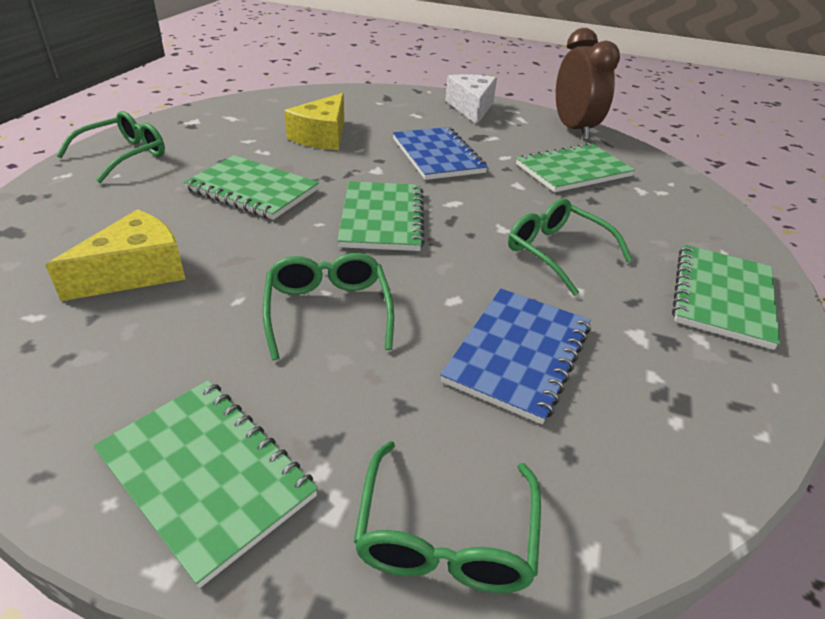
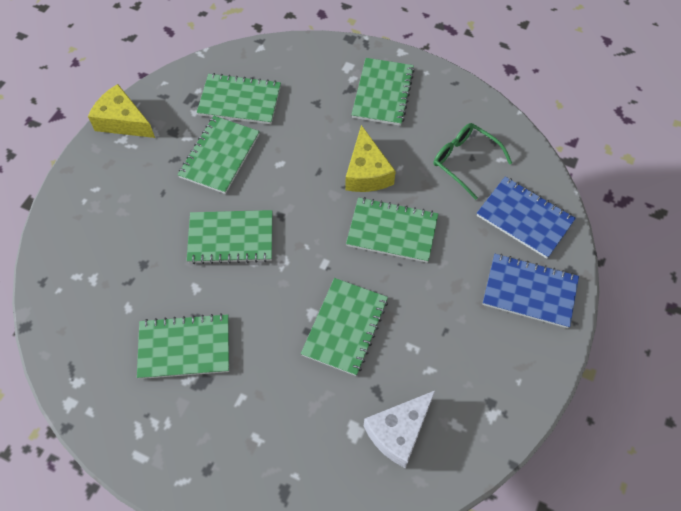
brown clock: [556,28,620,140] = 1 -> none = 0
green glasses: [56,111,165,183] [263,253,394,360] [354,441,541,593] [508,198,633,296] = 4 -> [434,123,512,200] = 1
green notebook: [93,380,318,588] [183,155,319,220] [337,181,425,251] [516,143,635,192] [672,245,780,350] = 5 -> [137,313,229,379] [178,116,260,194] [187,210,272,264] [197,73,281,124] [301,278,388,376] [346,197,438,263] [352,58,414,126] = 7

